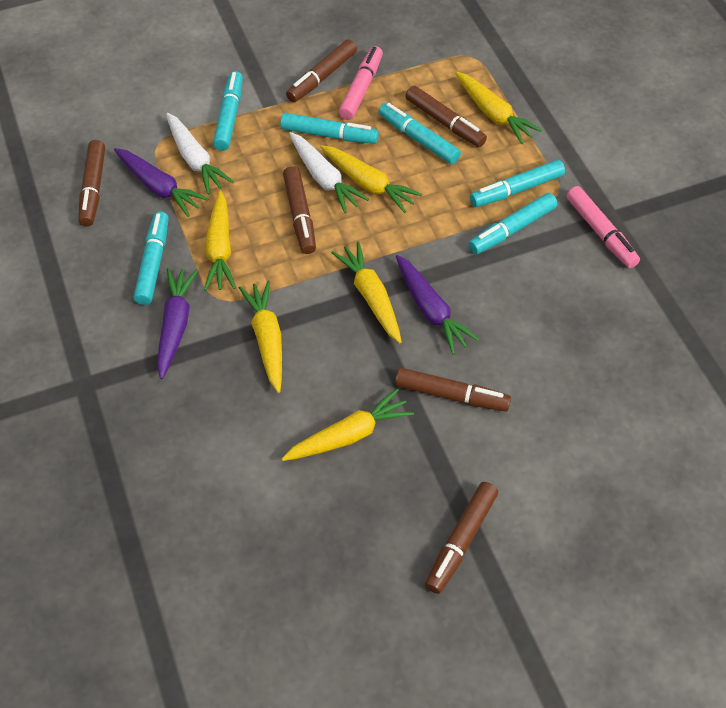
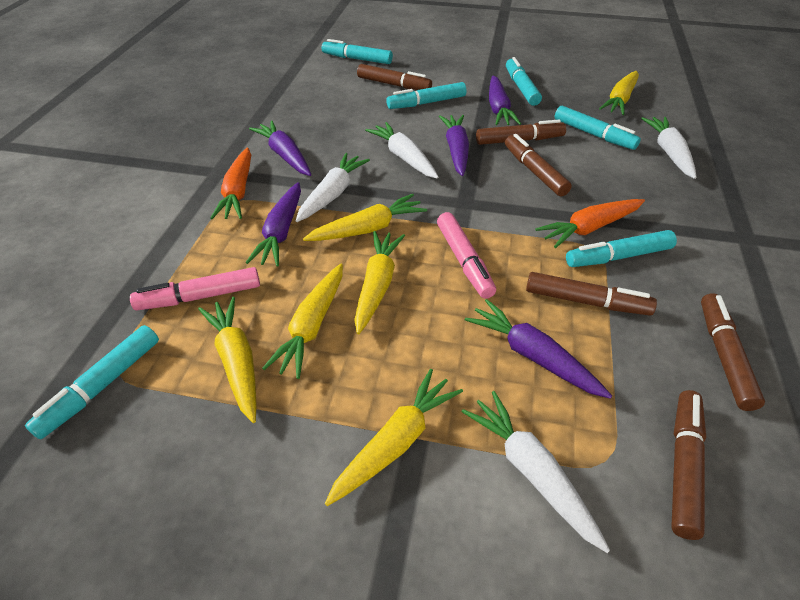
orange carrot: none = 0 -> [210,148,251,219] [536,199,645,248] = 2
purple carrot: [114,148,209,217] [157,268,198,379] [396,255,479,355] = 3 -> [246,182,301,267] [249,120,311,176] [439,115,469,176] [465,299,612,399] [489,76,521,125] = 5
white carrot: [166,113,234,194] [289,132,369,213] = 2 -> [296,153,370,222] [365,122,438,179] [462,391,610,553] [641,117,697,179] = 4

